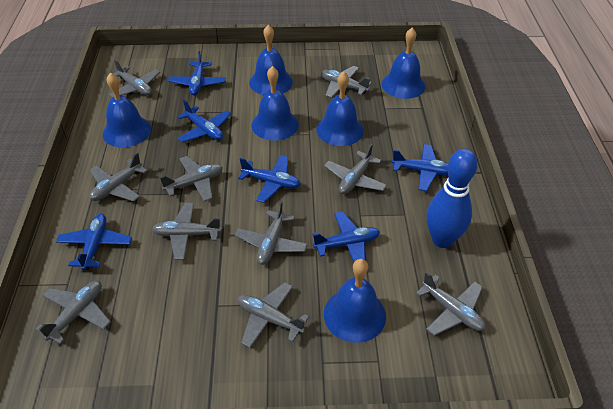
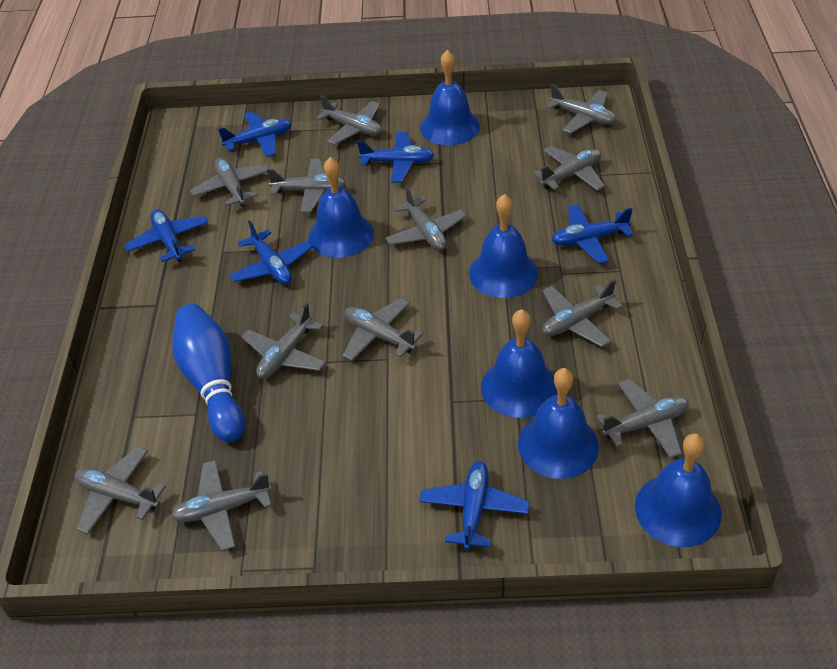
grey plane: [35,281,111,344] [89,152,148,202] [109,60,160,98] [152,203,222,260] [160,156,223,201] [235,201,308,265] [238,282,309,348] [321,66,372,98] [324,144,387,194] [416,272,486,336] = 10 -> [74,447,166,534] [171,460,272,551] [190,158,269,207] [242,302,326,379] [267,159,346,213] [316,95,382,145] [343,298,423,361] [385,186,467,250] [533,146,605,191] [542,279,623,347] [546,84,616,134] [596,379,689,458] = 12

